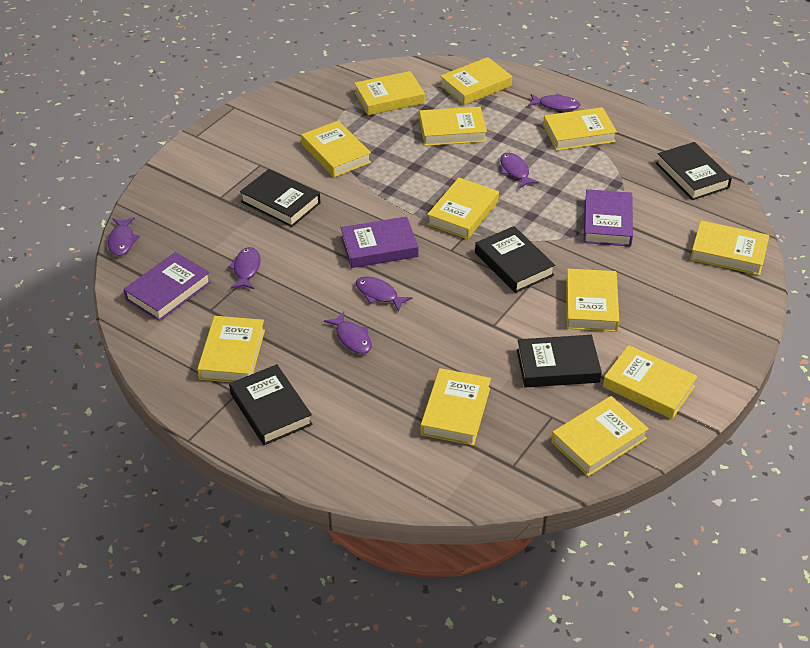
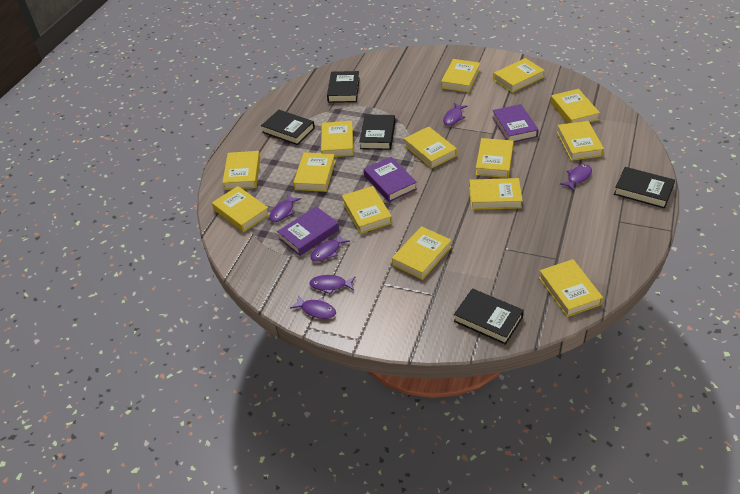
yellow book: [197,316,265,382] [301,121,371,177] [354,71,425,115] [419,106,487,146] [420,368,491,446] [427,177,499,239] [440,57,512,105] [543,107,617,151] [551,396,649,477] [566,269,619,332] [603,345,698,419] [690,220,769,276] = 12 -> [212,186,270,232] [222,151,260,190] [293,152,335,192] [321,121,354,157] [342,186,392,234] [392,226,451,280] [404,127,457,169] [441,59,480,93] [469,178,523,210] [475,138,514,178] [493,58,545,93] [539,259,603,317] [550,89,600,123] [557,121,604,161] = 14

